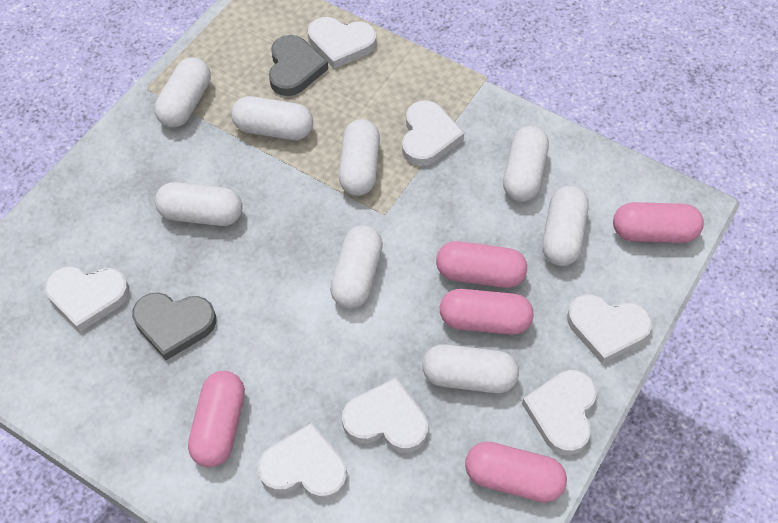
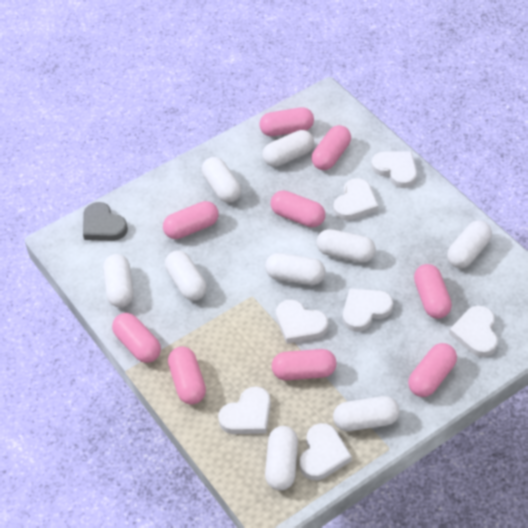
grey heart: [132,293,216,360] [269,35,328,96] = 2 -> [83,202,128,241] = 1
pink capsule: [188,371,245,467] [436,241,527,288] [440,289,533,335] [465,442,567,502] [613,202,704,243] = 5 -> [112,313,161,363] [163,201,218,239] [168,347,206,404] [260,107,314,136] [271,191,325,227] [272,349,336,380] [312,125,351,170] [408,343,457,397] [414,264,452,319] = 9
white capsule: [154,57,211,127] [155,182,242,226] [231,96,313,140] [330,225,383,309] [339,119,380,196] [422,344,519,393] [503,126,549,202] [542,186,589,266] = 8 -> [103,254,134,307] [165,251,207,301] [202,157,241,203] [262,130,314,167] [265,253,325,285] [265,426,298,490] [316,229,376,263] [333,396,400,431] [447,220,492,268] = 9

